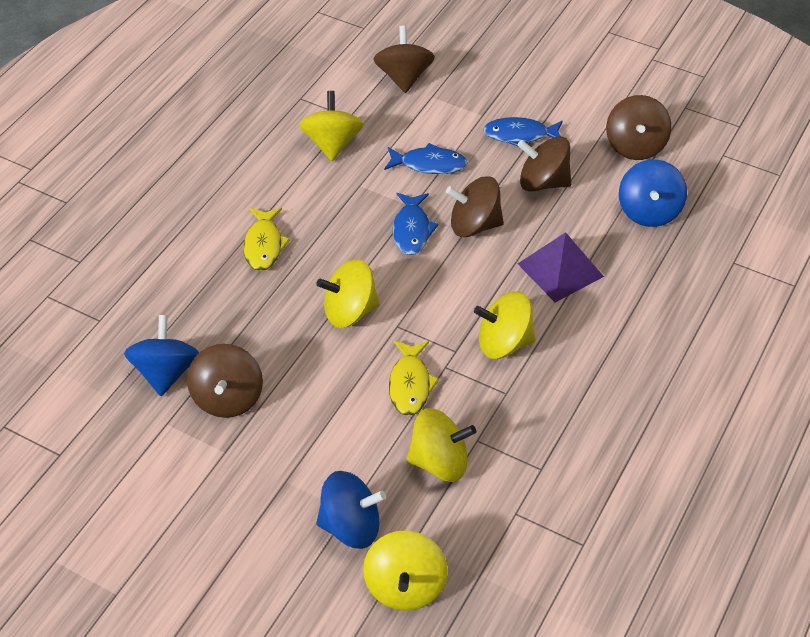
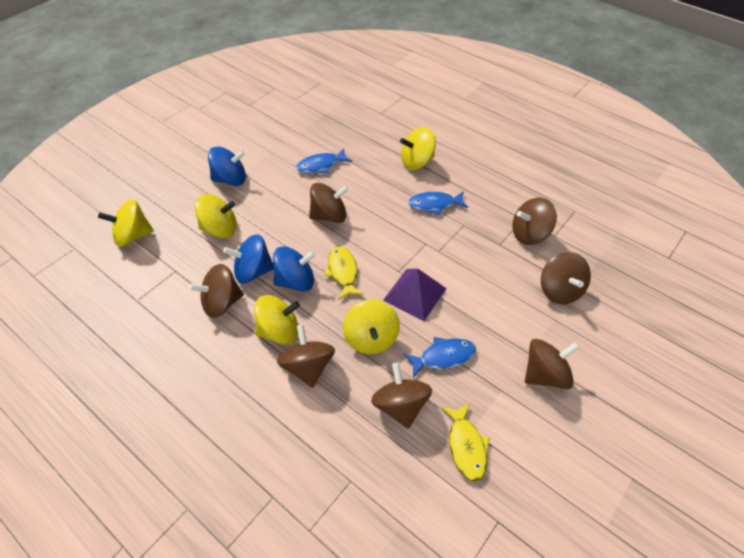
brown spinning top: [187,344,263,418] [373,26,435,93] [446,176,504,237] [517,136,571,192] [606,95,671,160] = 5 -> [189,264,244,318] [277,325,335,388] [309,183,349,223] [371,363,432,429] [512,198,557,245] [525,339,580,389] [541,252,591,305] = 7

